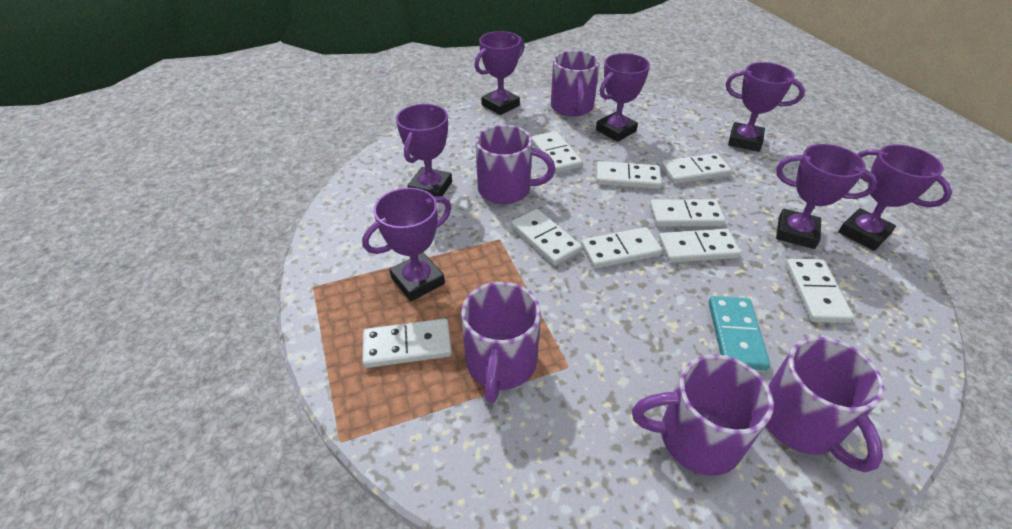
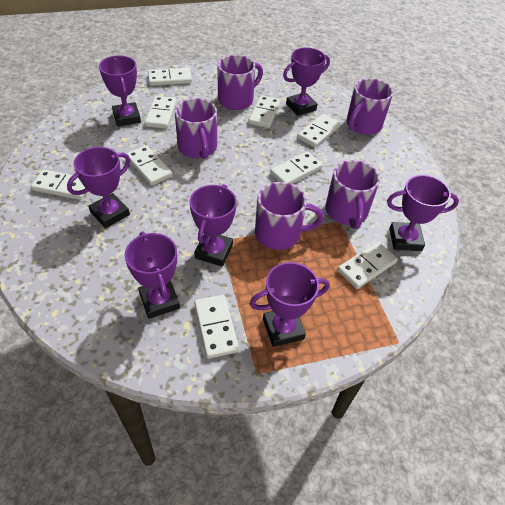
turquoise domino: [708,296,770,370] = 1 -> none = 0

